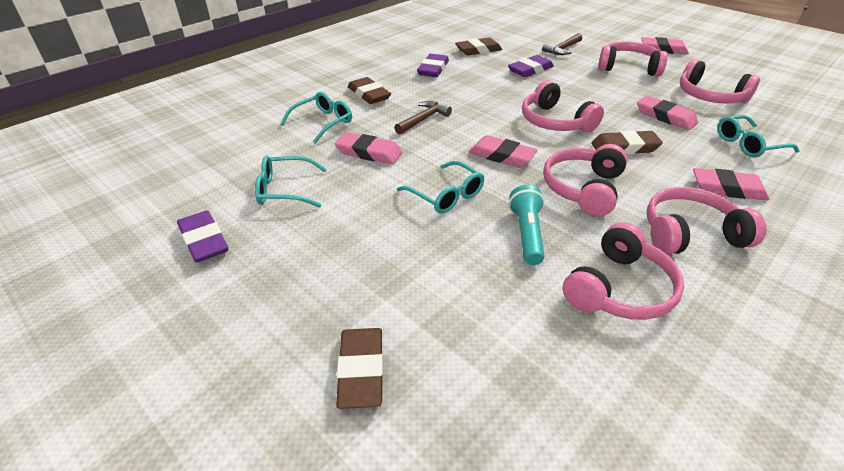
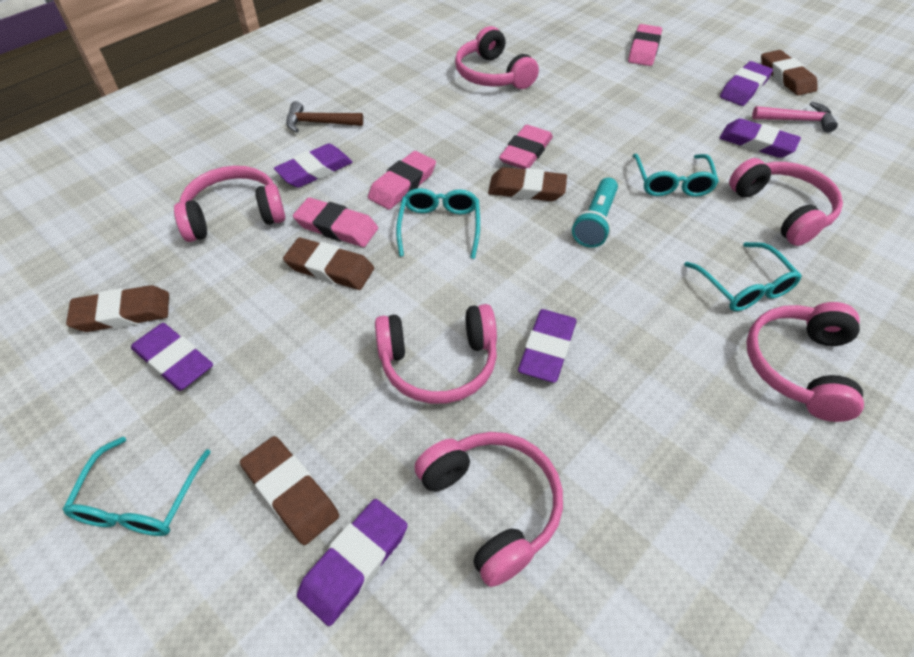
brown eraser: [336,328,383,409] [348,77,391,104] [455,38,502,55] [591,130,663,155] = 4 -> [66,285,169,332] [240,436,339,545] [283,237,374,290] [488,167,567,201] [761,50,818,96] = 5
brown hammer: [394,101,452,134] [542,33,582,55] = 2 -> [286,101,363,132] = 1
pink eraser: [335,132,402,164] [469,135,538,168] [637,96,698,130] [641,37,689,54] [693,168,769,201] = 5 -> [293,197,378,247] [368,151,436,210] [499,125,553,169] [628,24,662,66] = 4
pink hammer: none = 0 -> [752,102,838,132] = 1
purple eraser: [177,210,228,263] [417,54,449,77] [508,55,554,77] = 3 -> [131,323,213,391] [274,143,353,188] [297,499,408,626] [518,309,577,383] [720,61,773,106] [720,119,801,158] = 6

